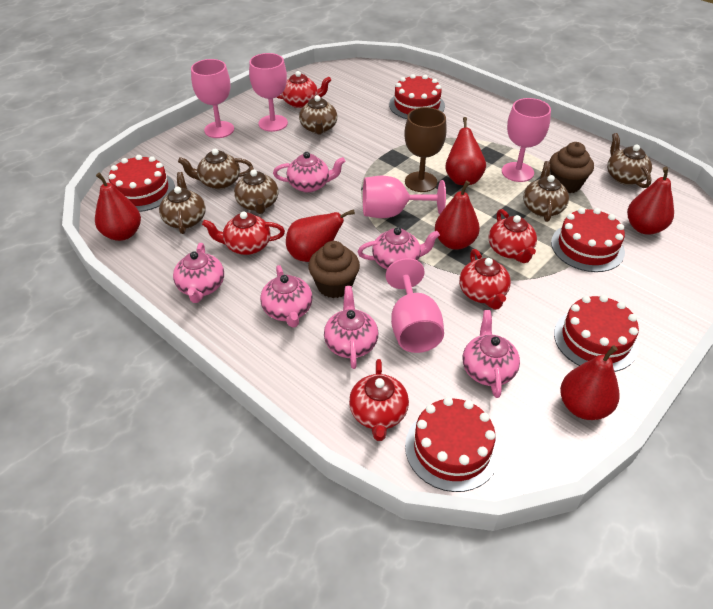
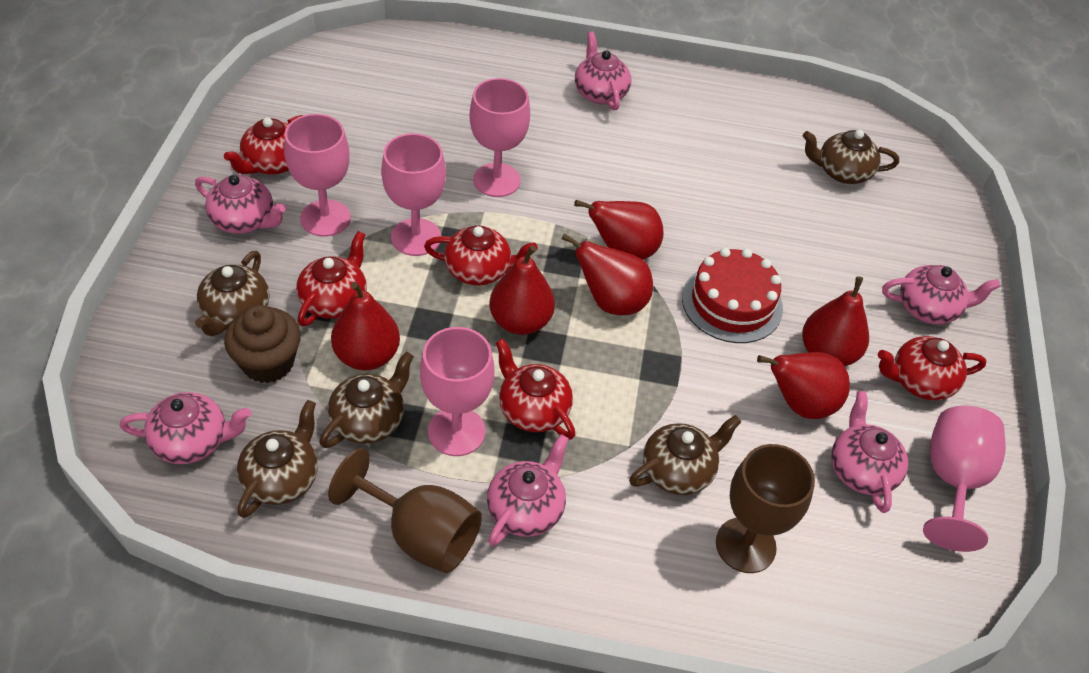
brown cupcake: [308,241,360,298] [550,142,594,193] = 2 -> [224,305,301,383] = 1
brown goblet: [404,107,447,192] = 1 -> [328,448,482,573] [716,444,815,573] = 2
brown teapot: [159,172,206,234] [178,149,252,189] [234,166,278,214] [299,95,337,135] [523,161,569,222] [607,133,652,188] = 6 -> [195,251,270,336] [237,400,318,518] [320,351,414,448] [629,415,741,495] [803,130,899,184] = 5
red cake: [109,155,175,212] [389,74,445,119] [405,397,500,492] [551,208,625,272] [554,295,639,372] = 5 -> [682,248,783,343] = 1

